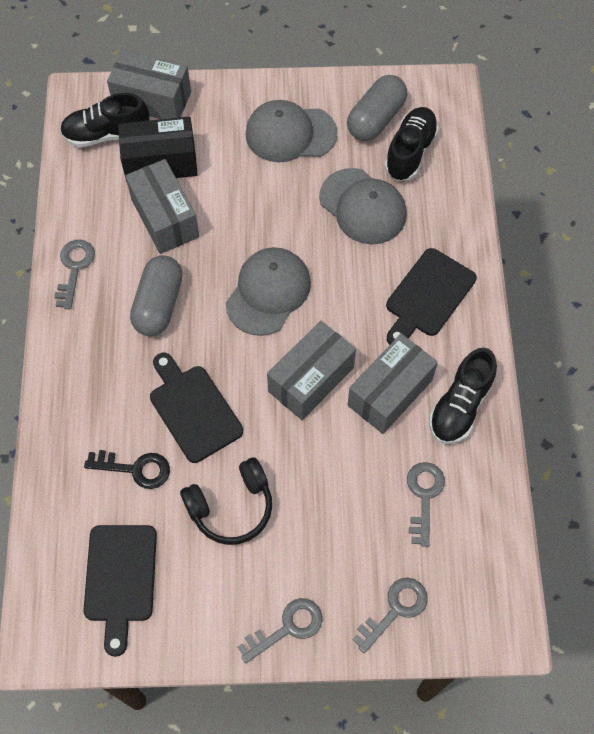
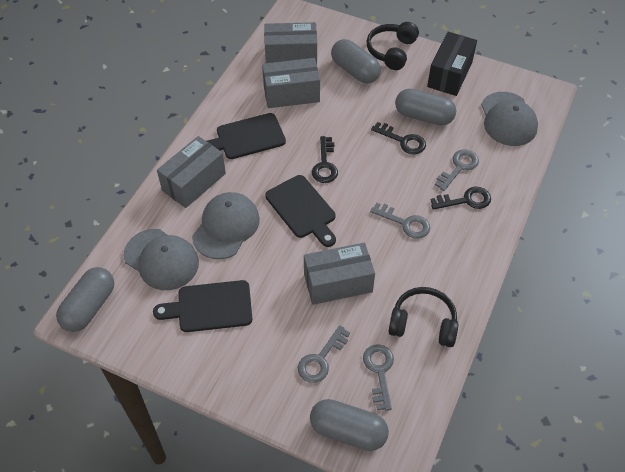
black headphones: [180,457,272,545] = 1 -> [367,22,419,70] [388,287,458,347] = 2
black key: [84,450,170,489] = 1 -> [312,136,338,183] [371,122,426,155] [431,187,491,210] = 3
black shoe: [60,93,150,148] [385,107,439,181] [429,348,497,444] = 3 -> none = 0
grey capsule: [130,255,183,336] [347,75,407,141] = 2 -> [56,267,114,332] [310,399,389,451] [331,39,381,84] [395,89,456,126] = 4

